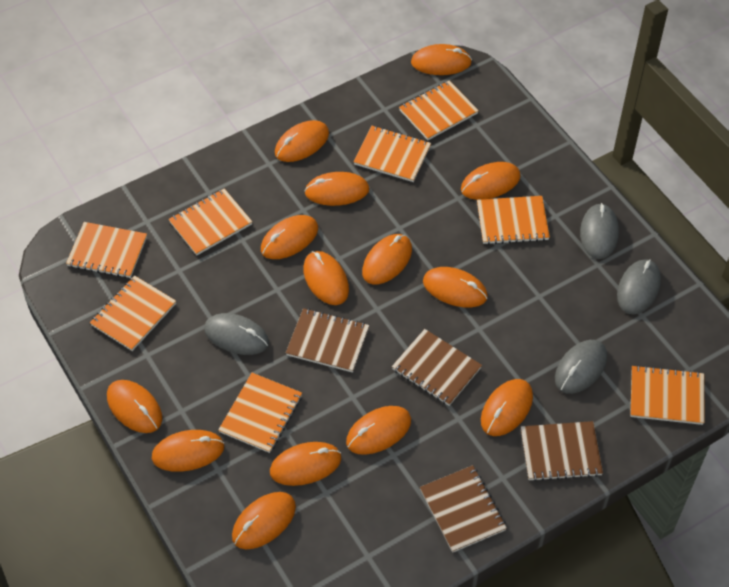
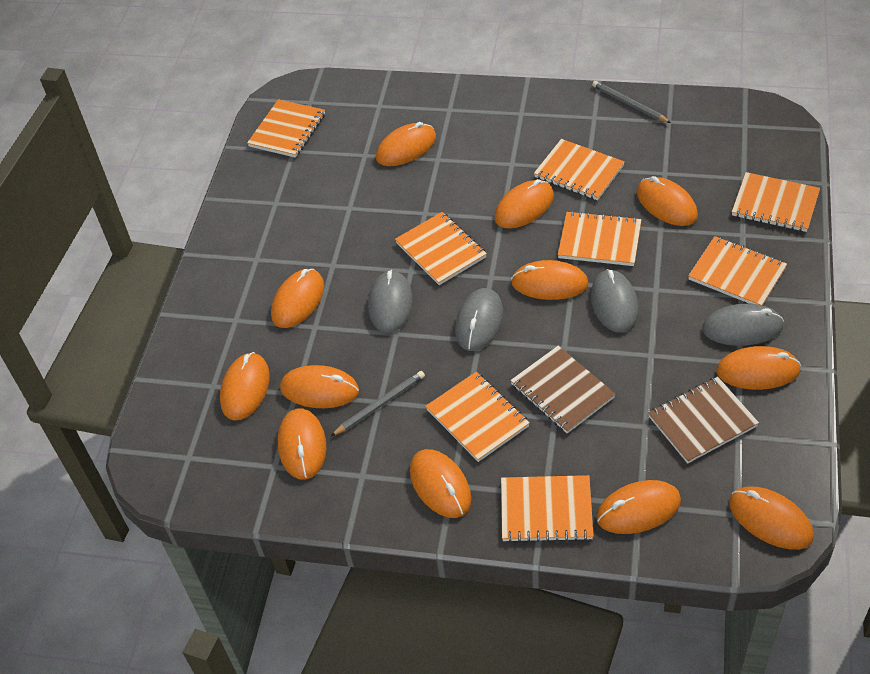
brown notebook: [286,308,369,373] [392,329,482,406] [420,465,507,553] [521,421,603,481] = 4 -> [510,346,616,433] [648,377,759,464] = 2
grey pencil: none = 0 -> [331,371,425,436] [592,81,671,123] = 2
orange mouse: [107,380,162,433] [152,430,224,472] [232,492,296,549] [261,215,318,259] [270,442,341,486] [275,120,329,162] [303,251,349,305] [305,172,369,206] [346,406,411,455] [362,234,412,284] [411,44,472,75] [423,267,488,307] [461,162,520,200] [481,379,533,436] = 14 -> [220,352,270,421] [271,269,324,328] [278,408,326,479] [280,365,359,408] [376,122,436,166] [410,449,471,518] [494,179,554,229] [511,260,589,300] [596,480,681,534] [637,176,698,226] [716,346,801,390] [729,487,814,550] = 12

